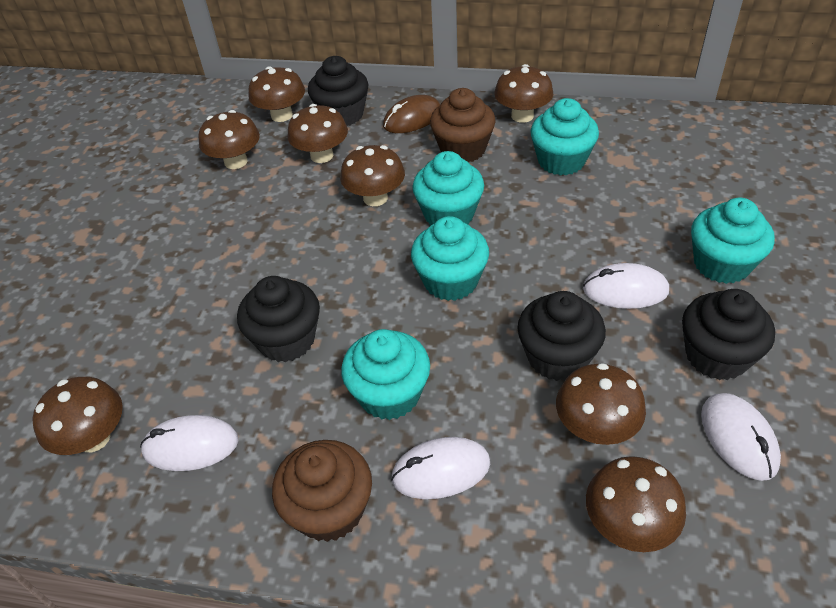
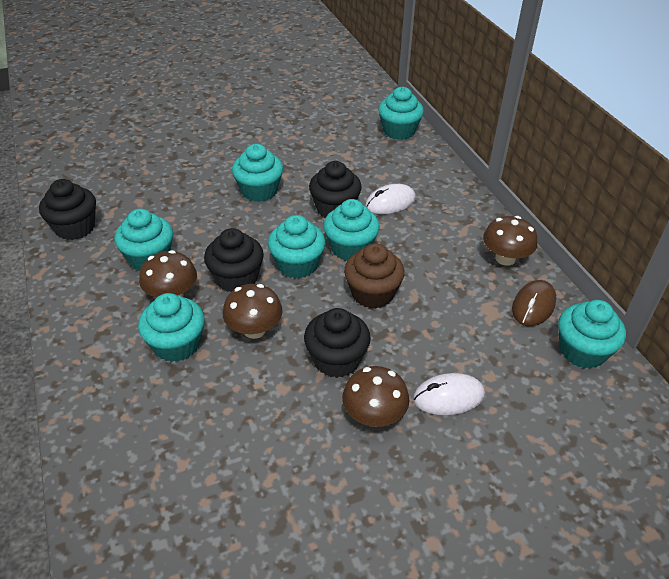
brown cupcake: [272,440,372,542] [430,88,496,162] = 2 -> [344,243,405,309] = 1
brown mushroom: [32,377,123,455] [198,110,260,169] [248,66,305,122] [287,104,348,163] [340,145,405,206] [494,64,553,123] [556,363,646,445] [586,456,686,552] = 8 -> [139,250,197,297] [223,284,283,339] [342,366,409,427] [483,216,537,266] = 4
turquoise cupcake: [341,329,430,420] [411,216,489,301] [412,151,484,225] [531,98,599,176] [691,198,775,284] = 5 -> [114,209,173,271] [138,293,205,362] [232,144,283,202] [268,215,326,278] [323,199,380,261] [378,87,424,140] [558,300,626,369] = 7
white mouse: [140,415,239,471] [391,437,490,499] [583,263,669,309] [701,393,781,481] = 4 -> [365,184,416,214] [413,373,485,415] = 2

